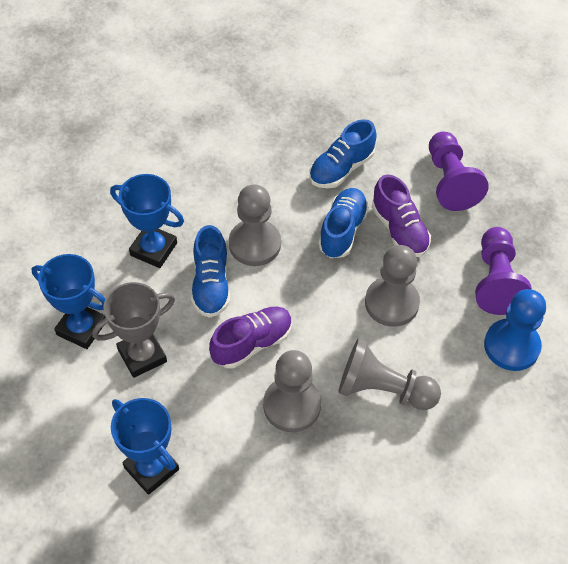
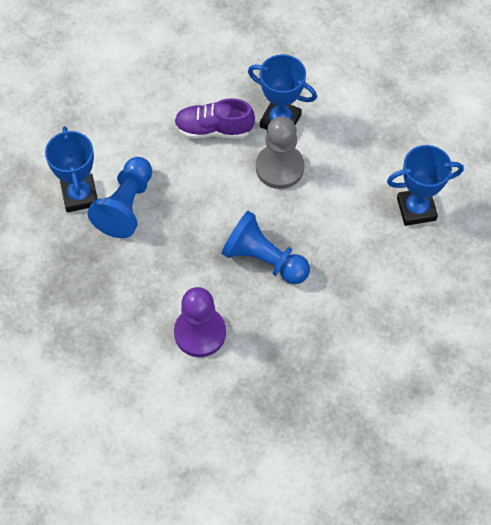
blue pawn: [484,289,546,371] = 1 -> [87,157,152,238] [222,211,310,284] = 2
blue shoe: [191,225,230,318] [309,119,377,188] [318,188,369,258] = 3 -> none = 0
grey pawn: [229,184,281,266] [263,350,321,432] [338,339,441,410] [365,245,420,327] = 4 -> [256,117,305,189] = 1
grey trophy: [92,282,175,378] = 1 -> none = 0
purple pawn: [429,132,489,211] [475,227,532,315] = 2 -> [174,287,226,357] = 1
purple shoe: [209,307,292,368] [372,174,431,257] = 2 -> [174,98,255,139] = 1

